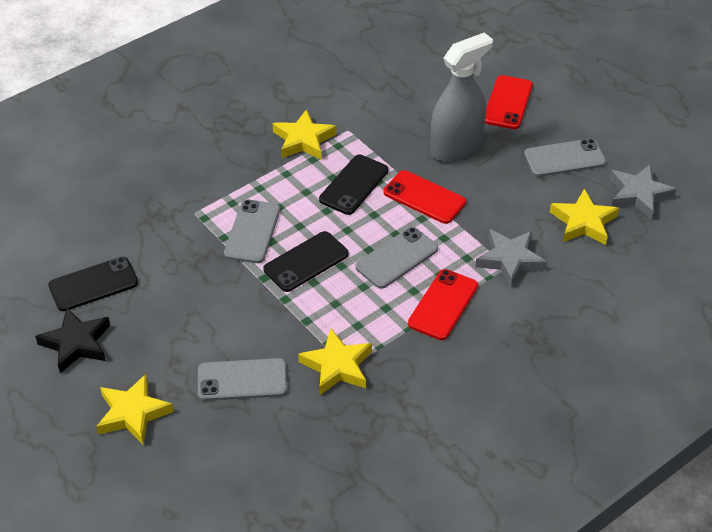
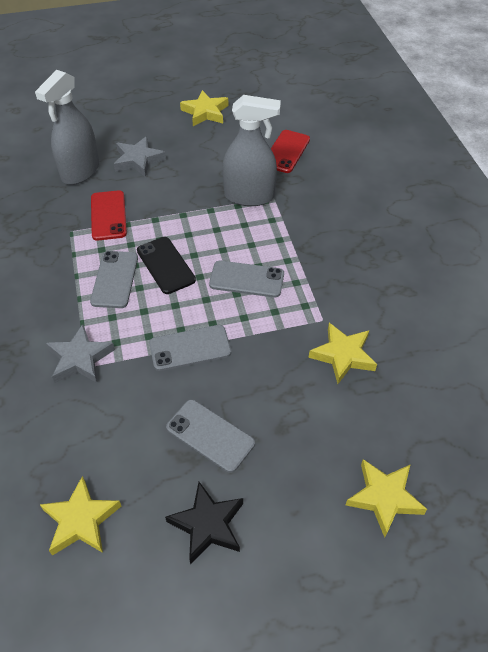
black phone: [48,257,138,311] [263,231,349,292] [319,155,388,215] = 3 -> [137,237,196,294] = 1
grey spray bottle: [430,33,493,162] = 1 -> [35,70,99,185] [222,95,281,206] = 2
red phone: [383,170,466,224] [408,269,478,340] [485,75,533,129] = 3 -> [91,190,127,241] [271,130,310,173] = 2

